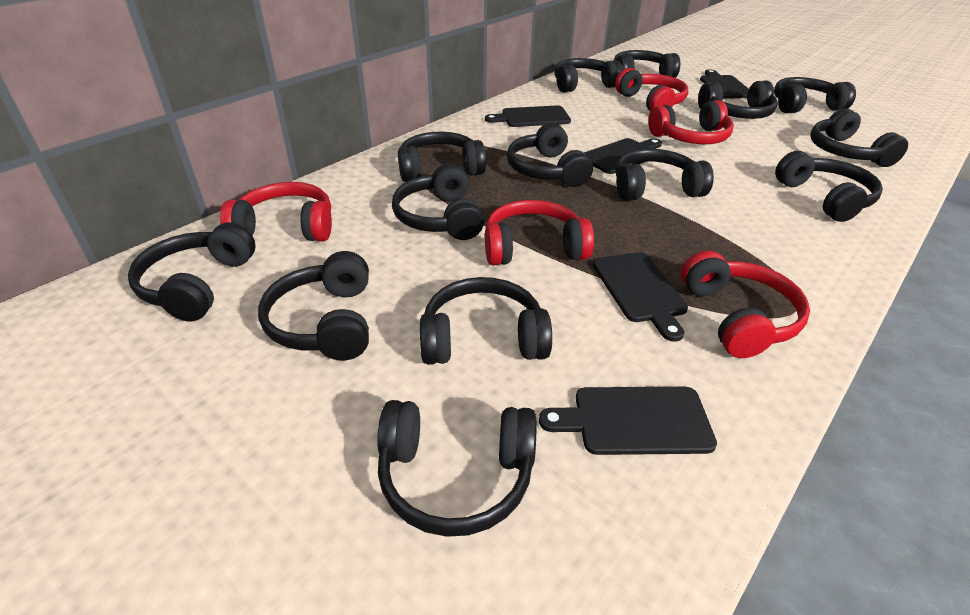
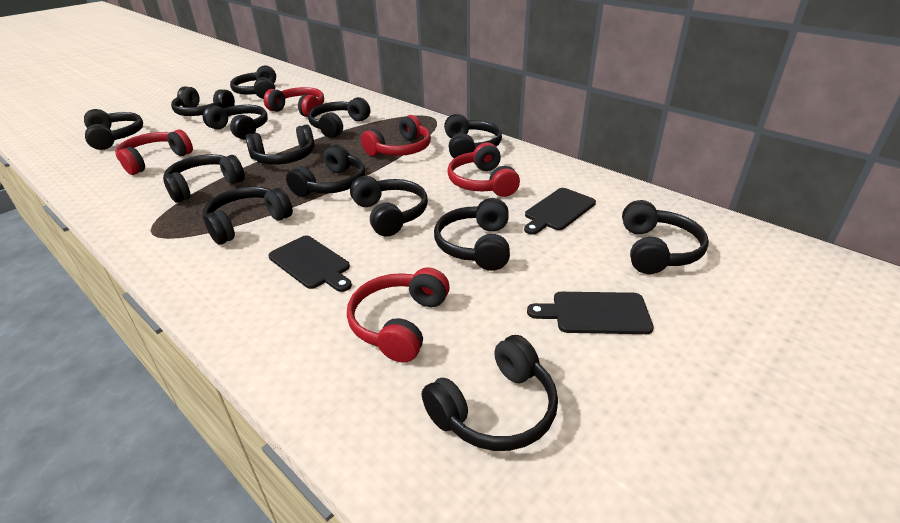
black cutting board: [485,105,571,127] [539,387,717,455] [584,138,662,174] [593,252,688,342] [700,69,749,99] = 5 -> [268,235,352,292] [524,188,596,235] [527,292,654,334] = 3

